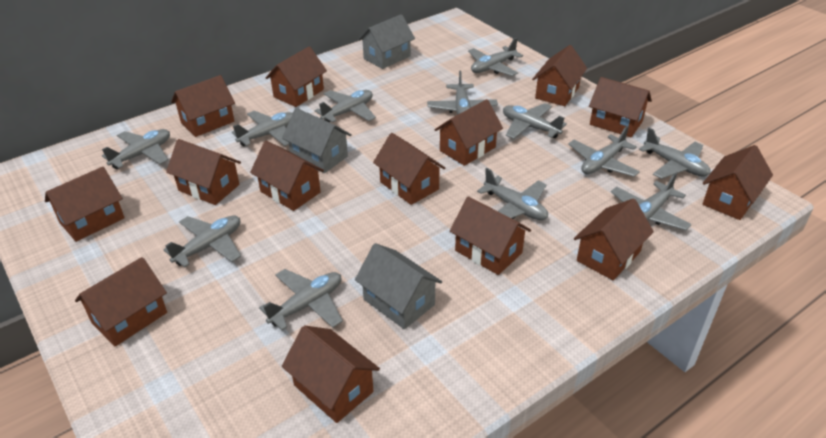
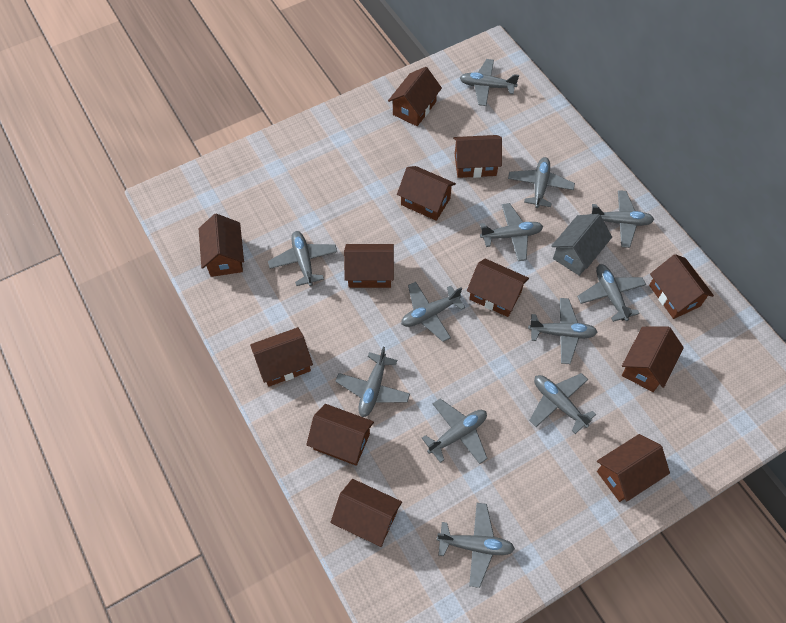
brown house: [45,167,125,242] [75,257,167,347] [166,139,241,205] [171,75,235,137] [250,141,324,211] [266,47,327,107] [282,325,380,423] [373,133,445,205] [435,99,503,166] [450,196,531,275] [532,45,587,106] [574,199,654,280] [589,77,652,137] [702,145,773,220] = 14 -> [199,213,244,277] [250,327,313,387] [306,404,374,466] [330,479,402,547] [344,244,394,288] [388,67,442,126] [397,166,456,221] [453,135,502,178] [467,258,529,317] [597,434,670,502] [622,327,684,392] [649,254,714,319] = 12
grey house: [282,108,352,173] [355,243,442,329] [358,14,415,69] = 3 -> [551,214,612,276] = 1

